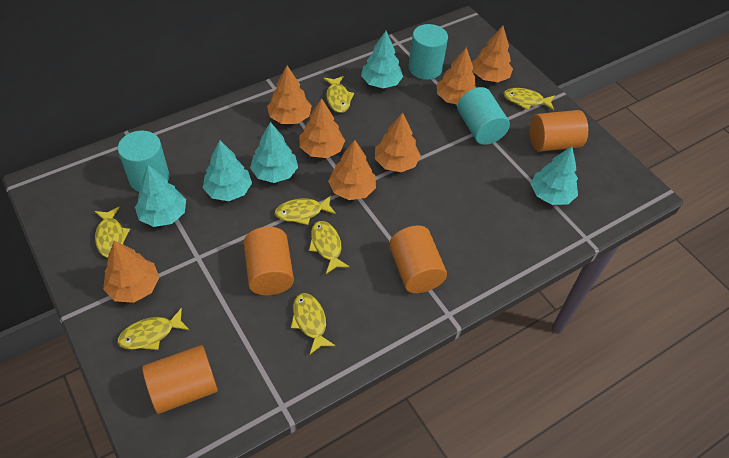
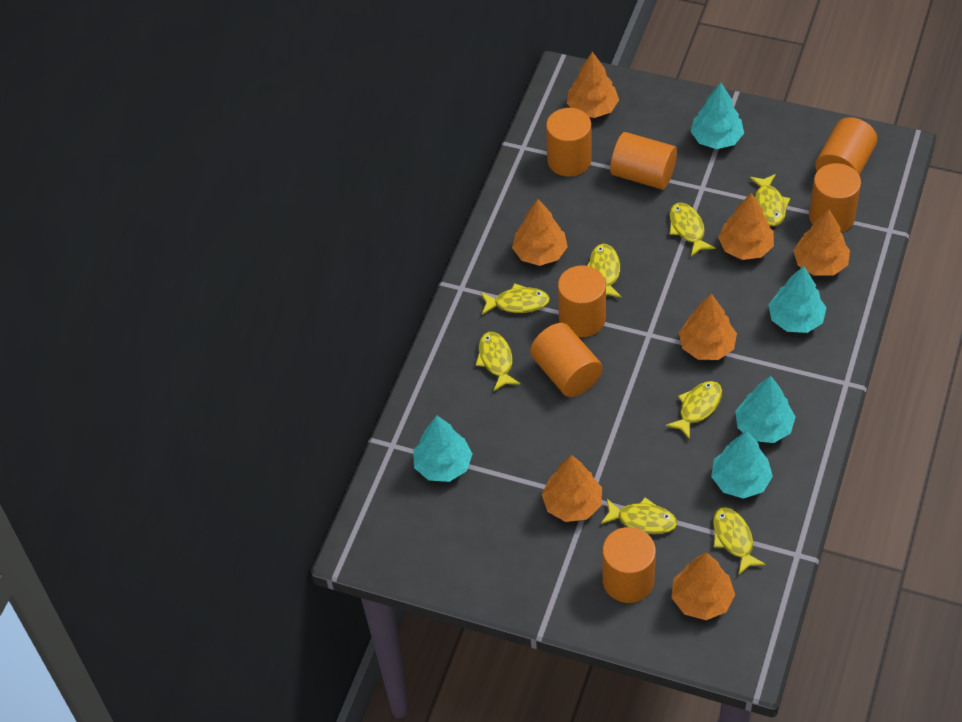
orange cylinder: [142,345,218,414] [244,227,294,295] [389,225,447,293] [530,110,588,152] = 4 -> [530,323,602,397] [546,108,592,177] [558,265,606,337] [602,527,656,603] [610,132,677,190] [809,163,861,233] [815,117,878,176] = 7
turquoise cylinder: [118,130,169,192] [409,24,448,80] [457,87,510,145] = 3 -> none = 0
yellow fish: [94,207,130,258] [117,308,189,350] [275,195,336,225] [291,293,336,354] [309,221,350,274] [324,76,354,113] [503,88,555,110] = 7 -> [476,332,521,391] [481,283,550,315] [587,244,622,298] [601,497,677,534] [666,381,722,440] [669,203,716,256] [713,507,766,574] [750,174,790,226] = 8

